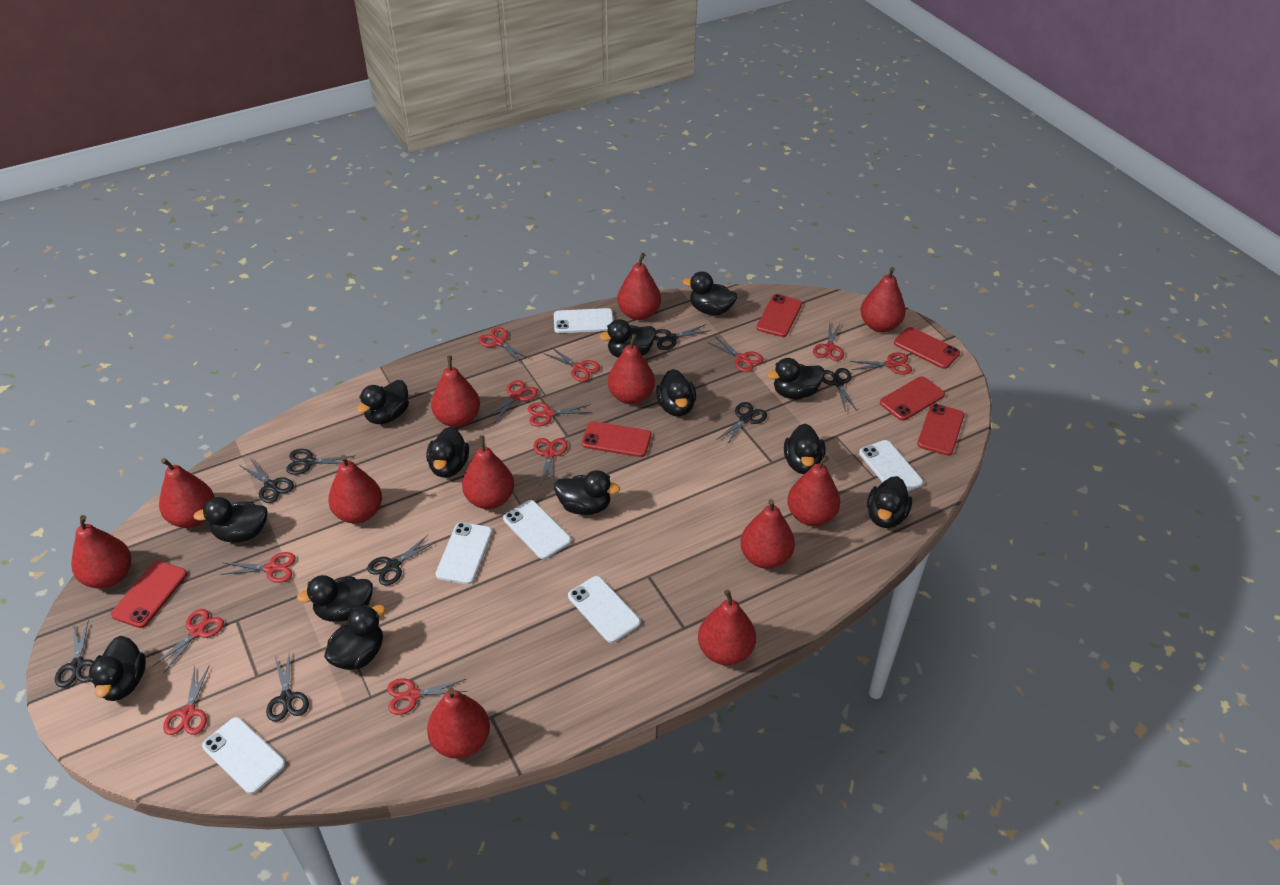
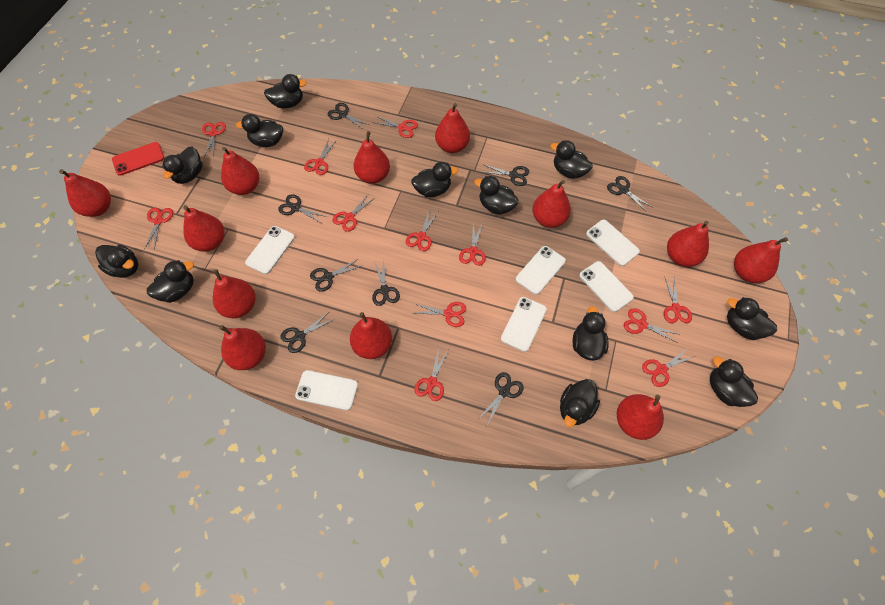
black duck: [89,636,146,701] [193,497,267,543] [297,575,373,622] [324,605,386,670] [357,380,409,424] [426,427,469,478] [554,470,620,515] [599,319,656,358] [656,369,696,417] [682,271,737,315] [767,358,825,399] [784,424,825,474] [867,476,912,528] = 13 -> [95,244,138,278] [147,260,194,303] [162,146,203,184] [236,114,283,147] [264,74,307,108] [411,162,458,198] [474,176,519,215] [550,140,593,179] [560,379,600,427] [572,306,609,361] [710,356,758,407] [727,297,777,340] = 12
red phone: [111,561,187,628] [581,421,651,457] [756,294,802,337] [880,376,945,421] [894,327,960,369] [917,404,965,456] = 6 -> [112,142,164,176] = 1

